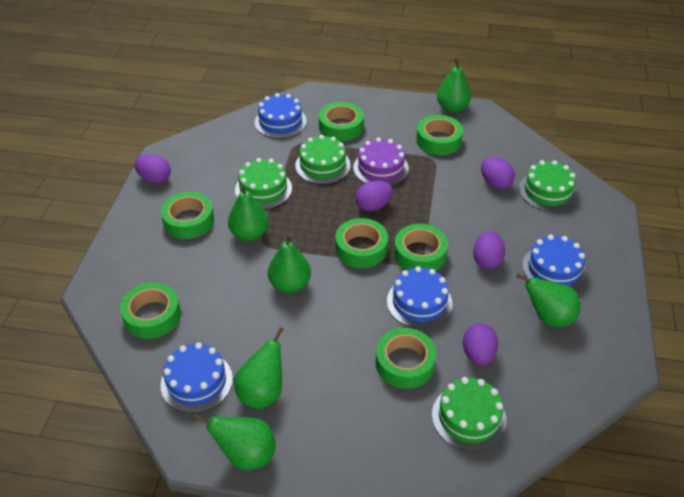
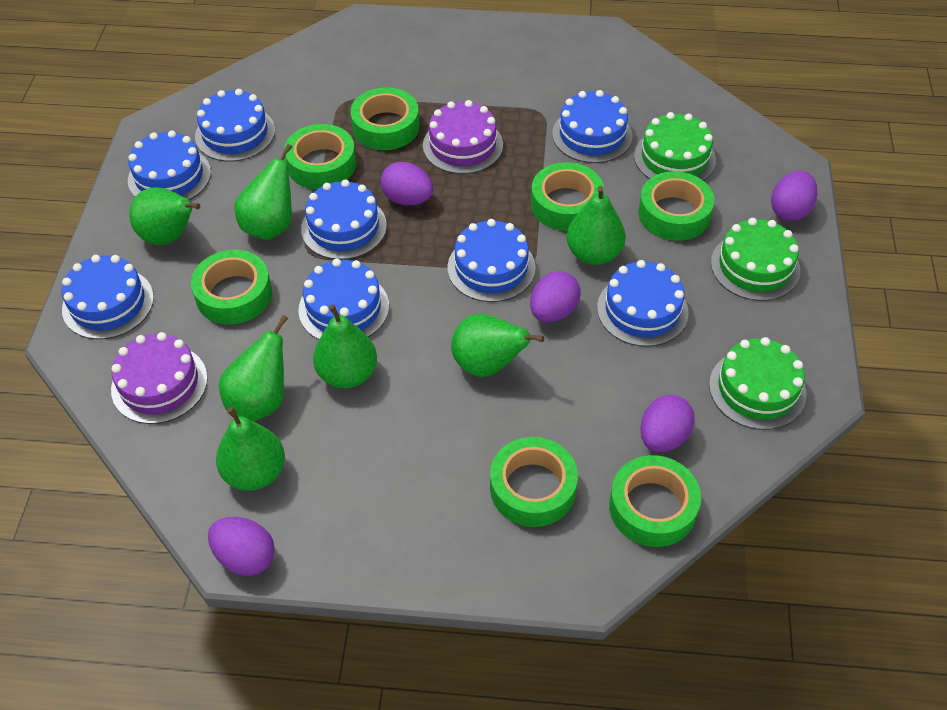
blue cake: [161,343,233,413] [255,93,307,138] [387,266,453,329] [522,235,586,290] = 4 -> [61,255,154,339] [128,130,211,200] [195,89,275,162] [298,259,389,340] [301,180,387,260] [447,219,536,302] [552,90,632,163] [597,260,689,347] = 8
green cake: [235,158,292,209] [295,135,350,184] [432,377,507,451] [519,160,577,211] = 4 -> [634,112,716,181] [709,337,806,430] [711,218,800,301] = 3
green pear: [194,414,276,470] [228,185,269,241] [234,327,284,409] [268,234,311,293] [437,58,471,113] [517,273,580,327] = 6 -> [129,187,200,245] [216,407,285,491] [219,315,288,421] [234,144,292,240] [313,305,377,388] [451,314,544,377] [567,186,626,265] = 7
purple cake: [353,138,409,186] = 1 -> [111,332,208,424] [423,100,503,174] = 2

